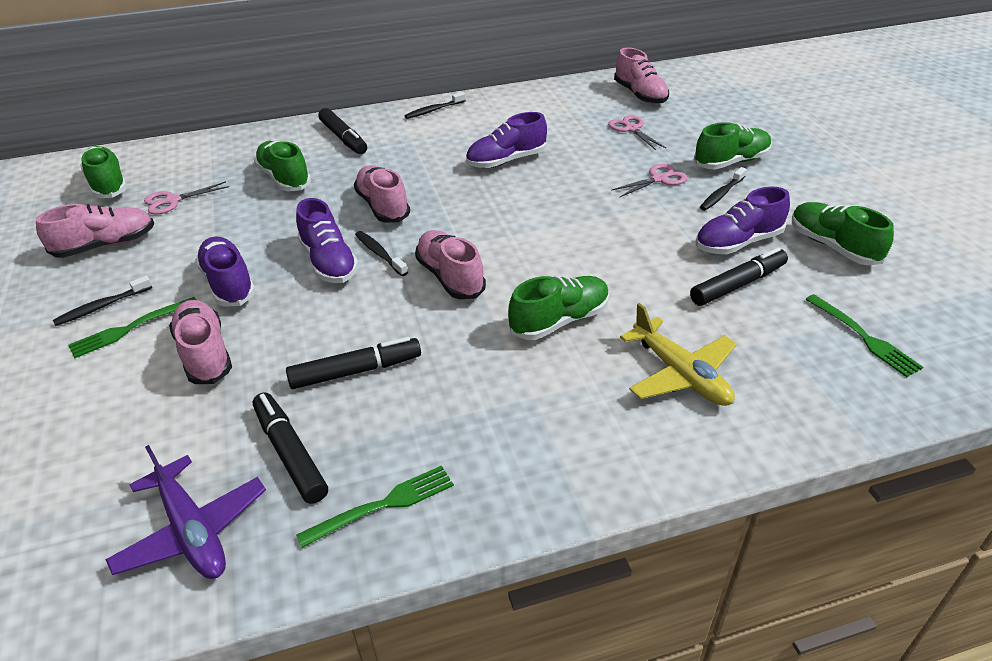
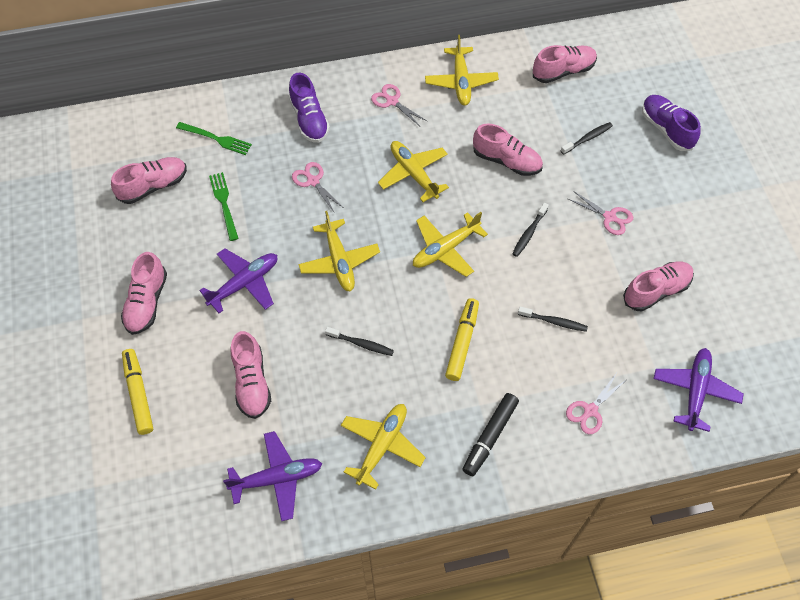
black marker: [253,392,328,504] [286,337,421,389] [318,108,367,154] [690,247,788,306] = 4 -> [463,393,519,476] = 1
green fork: [68,297,196,359] [296,465,454,548] [805,294,923,377] = 3 -> [176,122,252,155] [209,172,239,241] = 2
green shoe: [80,146,127,198] [254,141,311,191] [508,276,609,340] [694,122,772,169] [792,202,894,265] = 5 -> none = 0
pink scissors: [144,181,229,214] [608,115,666,150] [611,164,687,198] = 3 -> [292,162,342,212] [371,84,427,126] [566,374,626,434] [568,191,633,235] = 4
pink shoe: [36,204,154,258] [169,300,232,384] [354,165,410,223] [415,230,486,299] [614,47,669,104] = 5 -> [111,157,187,204] [121,252,167,335] [230,331,271,419] [473,123,543,176] [533,45,597,83] [623,262,694,311] = 6
purple plane: [105,445,266,579] = 1 -> [199,248,277,313] [223,431,322,521] [654,348,744,432] = 3
purple shoe: [195,237,255,307] [296,198,359,283] [466,112,547,168] [695,187,790,254] = 4 -> [289,73,330,143] [642,95,701,151] = 2
yellow marker: none = 0 -> [122,349,153,435] [445,298,479,381] = 2
yellow plane: [620,303,737,406] = 1 -> [298,211,380,291] [341,404,426,490] [378,141,449,202] [413,212,488,277] [425,35,499,106] = 5

